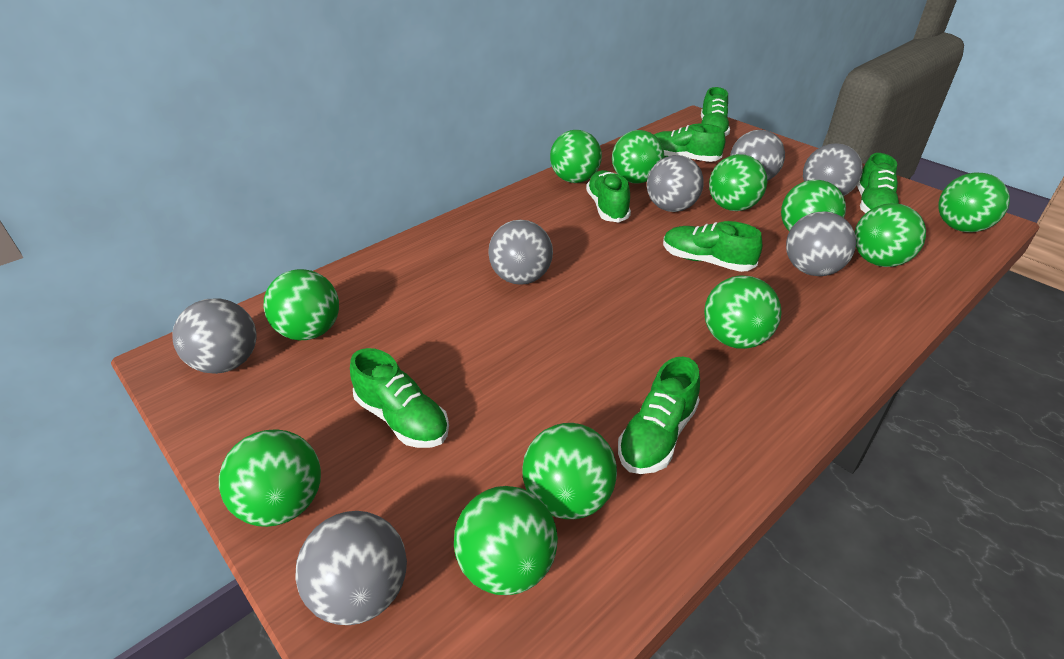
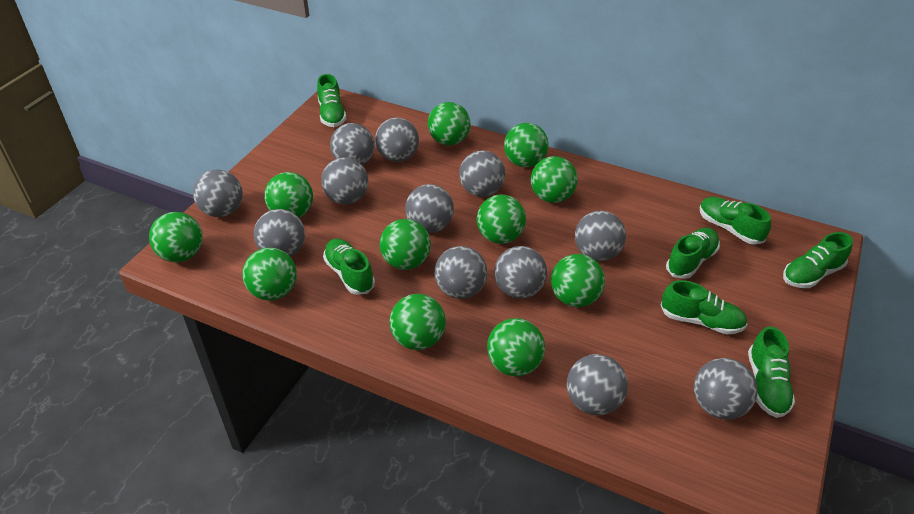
grey ball: [172,298,257,374] [295,511,407,625] [488,220,553,285] [647,155,704,212] [730,130,785,181] [786,211,856,276] [803,143,863,196] = 7 -> [193,169,243,217] [254,209,305,257] [321,157,368,204] [330,123,375,165] [375,118,419,162] [405,184,454,233] [435,246,487,299] [459,151,505,197] [494,246,547,299] [567,354,628,415] [575,211,626,261] [694,358,758,420] = 12

